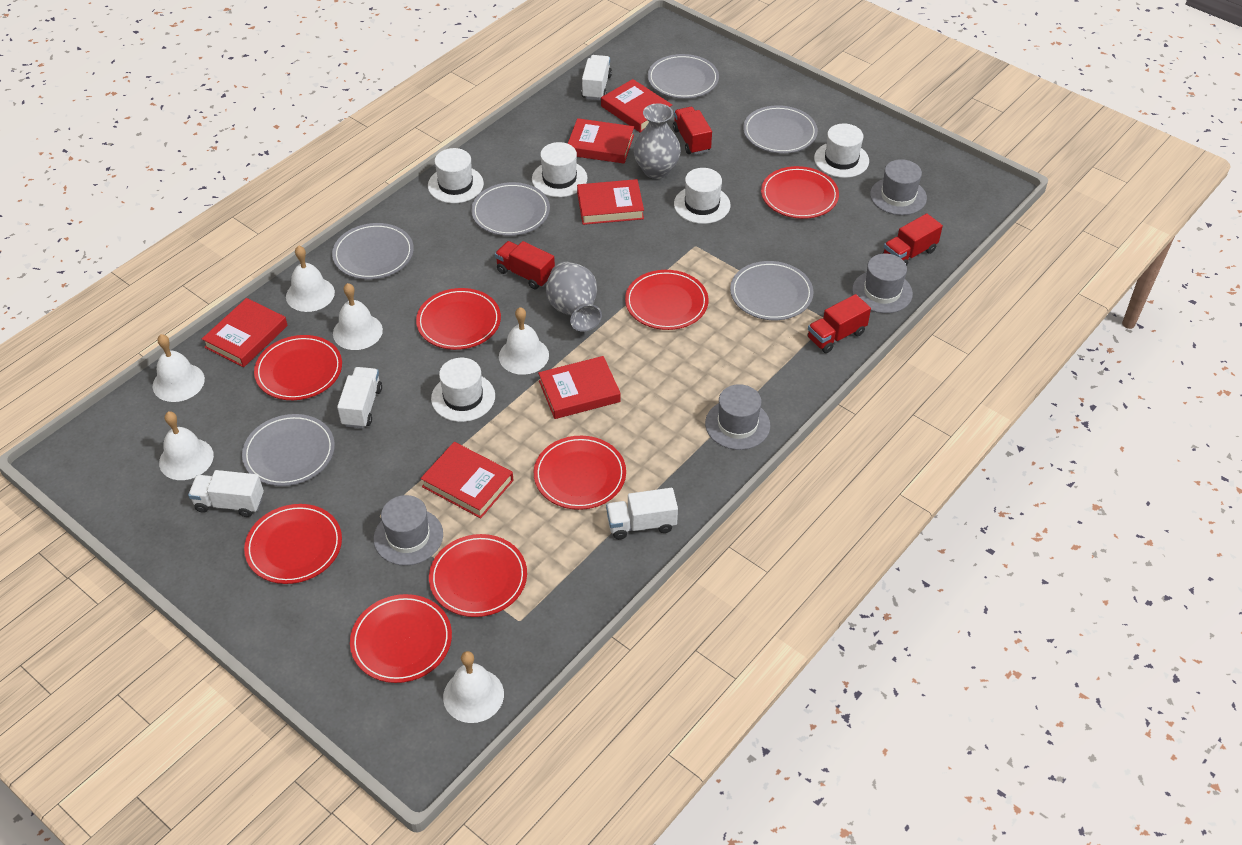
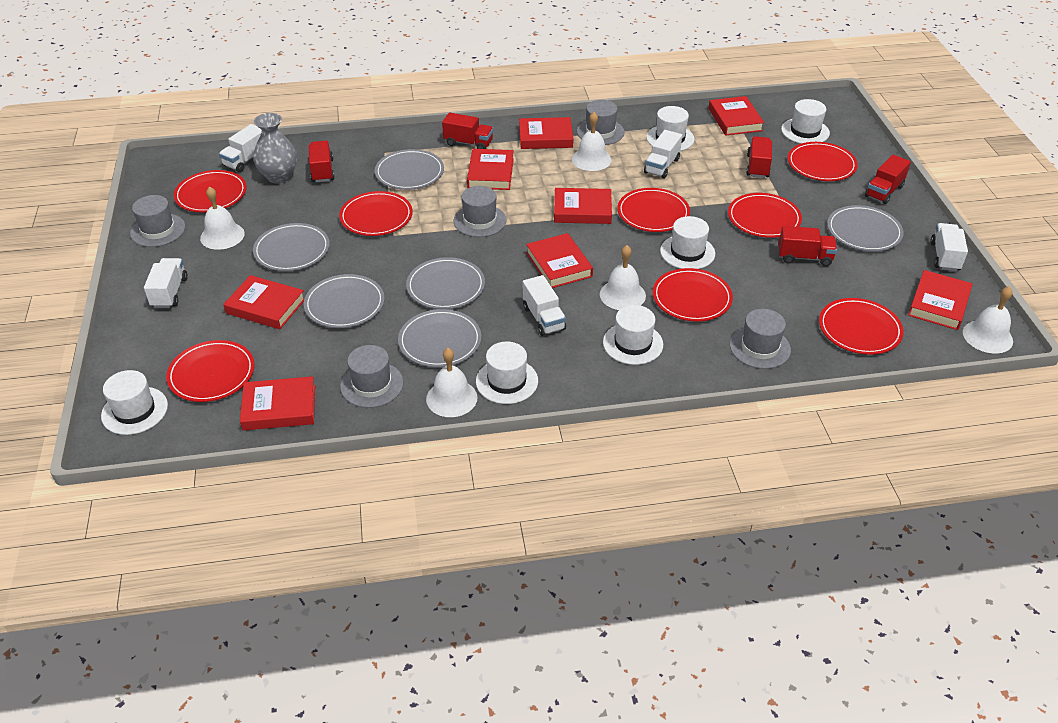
grey hat: [374,495,443,566] [705,384,770,450] [852,254,913,313] [870,159,927,215] = 4 -> [130,195,185,247] [340,345,403,408] [453,186,507,237] [577,100,625,145] [730,309,791,369] = 5
grey vase: [546,262,602,332] [633,103,681,179] = 2 -> [253,113,297,184] = 1
red book: [202,298,288,367] [420,442,513,518] [538,356,621,419] [568,118,634,164] [577,179,644,225] [601,79,672,133] = 6 -> [223,275,305,329] [240,376,315,431] [467,149,514,190] [519,117,573,149] [526,233,593,288] [554,188,612,224] [709,96,764,136] [908,270,972,330] = 8
red truck: [495,241,555,289] [673,107,712,155] [807,294,871,353] [883,213,943,266] = 4 -> [309,141,335,182] [442,112,494,149] [746,136,772,178] [778,226,837,266] [865,155,911,204] = 5
white bell: [153,334,205,402] [159,411,214,480] [286,246,335,312] [333,283,383,350] [443,651,504,723] [499,307,549,375] = 6 -> [200,186,245,250] [426,348,478,417] [572,112,611,171] [600,245,646,310] [963,286,1013,353] = 5
white hat: [428,148,484,203] [431,358,495,422] [532,142,587,197] [674,168,730,224] [814,123,869,178] = 5 -> [101,370,168,435] [476,342,538,404] [603,305,663,365] [646,106,695,151] [660,216,715,269] [781,99,830,144] = 6
white truck: [188,470,264,517] [337,367,382,428] [581,55,612,100] [606,488,678,540] = 4 -> [144,258,188,308] [219,124,262,172] [522,275,566,336] [644,130,682,179] [930,223,968,271] = 5

